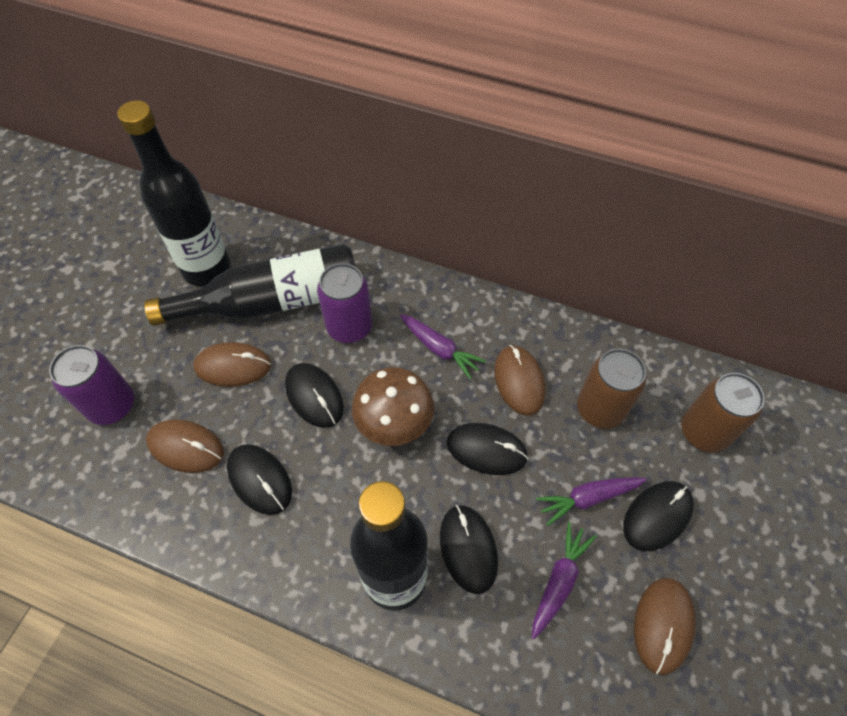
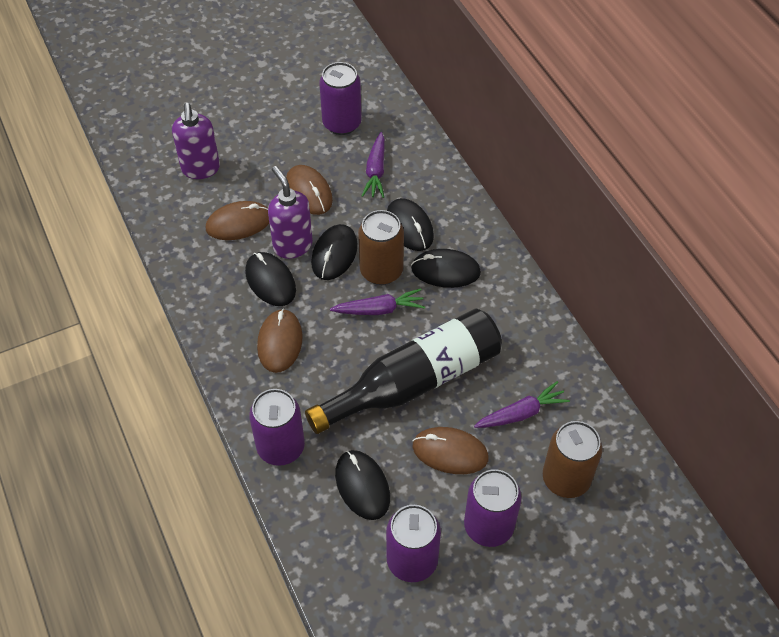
black bottle: [117,100,231,286] [144,244,356,326] [350,481,428,611] = 3 -> [305,309,502,434] = 1
brown mushroom: [352,367,434,446] = 1 -> none = 0
purple can: [49,345,134,425] [317,263,372,343] = 2 -> [249,389,305,466] [319,62,362,135] [386,505,441,582] [464,469,522,547] = 4
purple soap dispenser: none = 0 -> [172,103,220,179] [268,166,313,259] = 2

